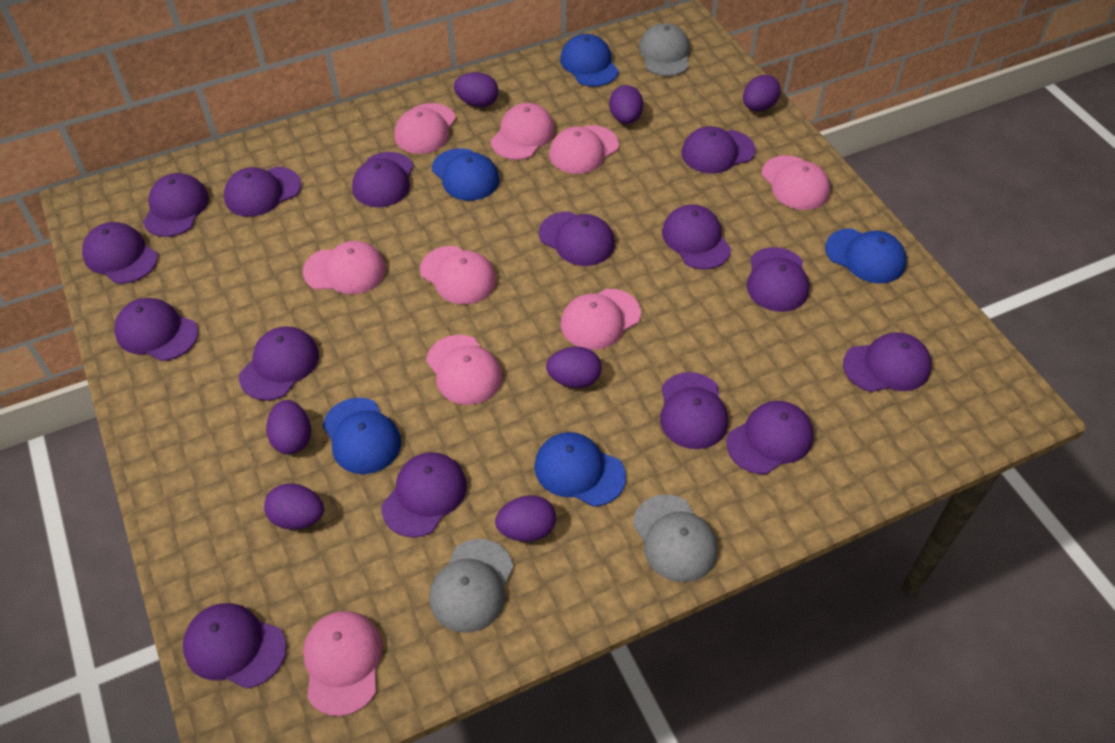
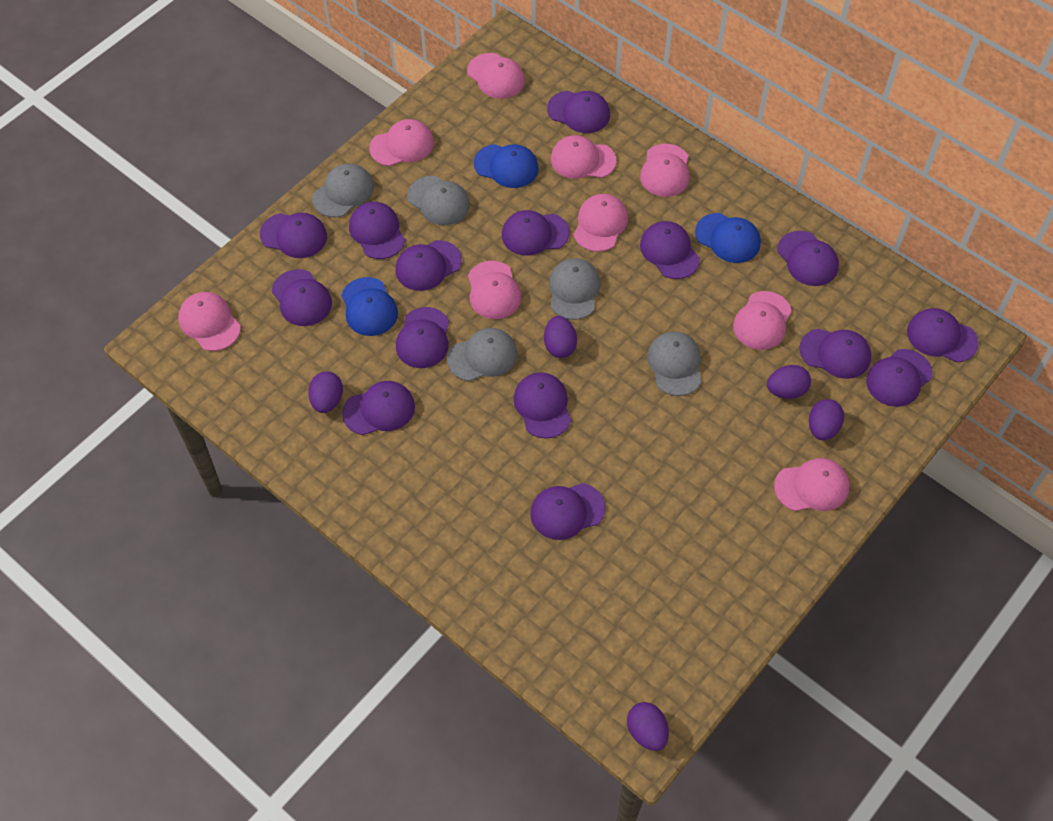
blue cap: [323,398,401,474] [432,148,499,201] [534,432,626,506] [560,34,619,87] [825,229,906,284] = 5 -> [341,277,398,336] [474,144,539,188] [695,213,761,263] = 3
grey cap: [429,539,514,633] [633,494,718,582] [639,23,690,76] = 3 -> [312,163,374,217] [407,176,470,225] [447,328,517,381] [549,258,601,320] [647,331,702,396] = 5
purple egg: [264,484,324,530] [266,400,311,454] [454,72,498,107] [495,495,556,542] [546,347,602,388] [609,85,643,124] [743,75,781,111] = 7 -> [308,371,343,413] [544,316,577,358] [627,702,669,751] [767,365,811,399] [809,399,844,441] = 5

